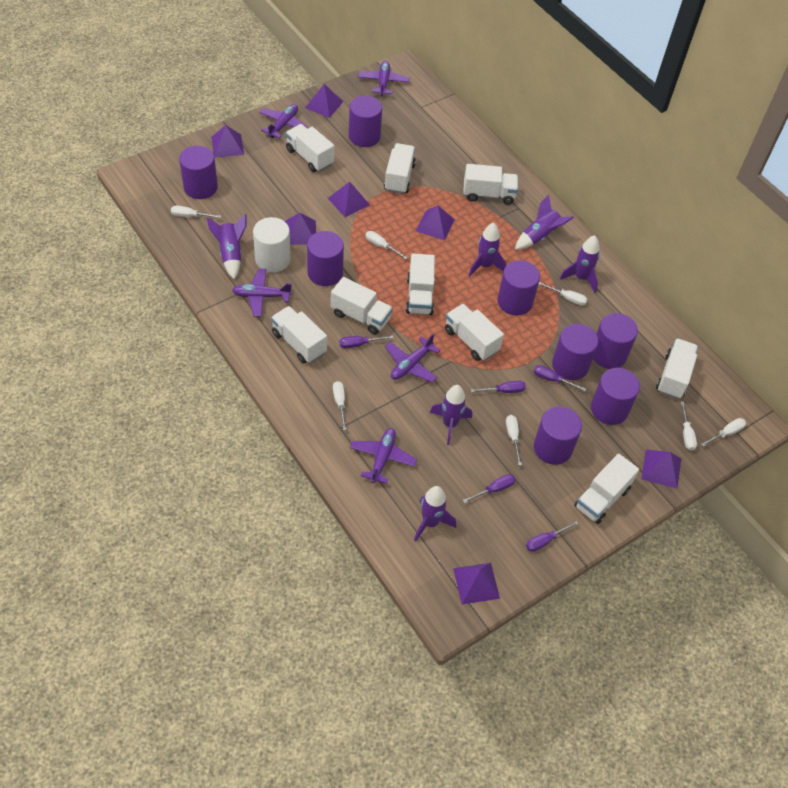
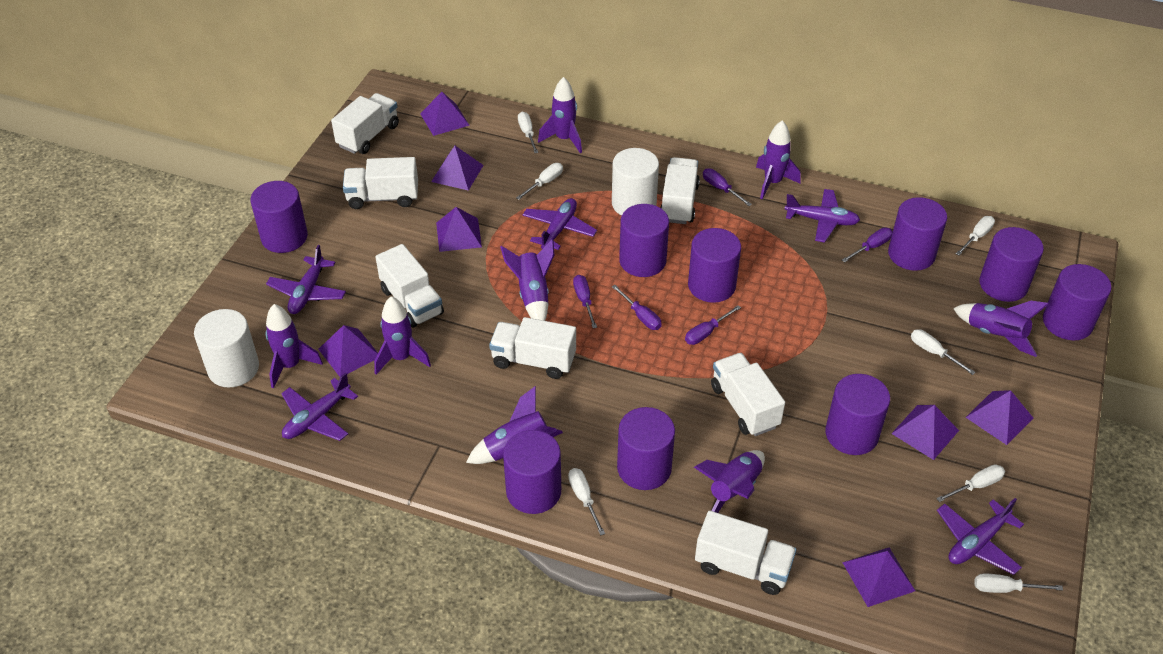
purple cylinder: [179,146,218,199] [307,231,344,286] [349,96,382,147] [497,260,540,316] [534,406,582,465] [552,324,598,380] [591,368,640,425] [593,313,638,369] = 8 -> [251,181,308,253] [503,430,561,514] [617,407,675,490] [619,204,669,277] [688,228,741,303] [825,374,890,455] [888,197,947,271] [979,227,1044,302] [1043,264,1111,340] = 9
purple rocket: [207,214,246,279] [414,486,456,542] [430,385,472,445] [468,223,506,276] [515,194,574,249] [560,235,599,293] = 6 -> [266,304,323,388] [374,296,431,375] [466,386,563,464] [500,239,554,321] [538,77,582,153] [694,450,765,513] [756,120,801,199] [953,301,1049,357] = 8
white cylinder: [253,217,291,272] = 1 -> [194,309,259,388] [612,148,659,216] = 2
white truck: [271,306,327,364] [286,124,334,172] [331,277,393,335] [384,143,416,194] [406,253,435,315] [445,304,504,361] [463,164,518,205] [574,454,639,524] [656,338,698,399] = 9 -> [331,93,399,154] [343,157,418,209] [376,244,444,328] [489,317,576,379] [661,157,700,224] [695,511,797,595] [711,353,785,436] = 7

